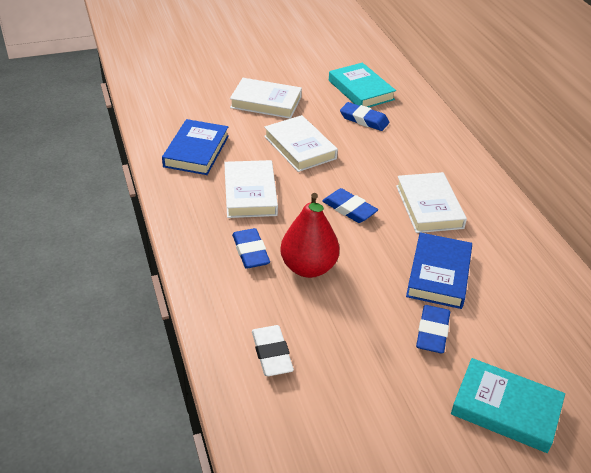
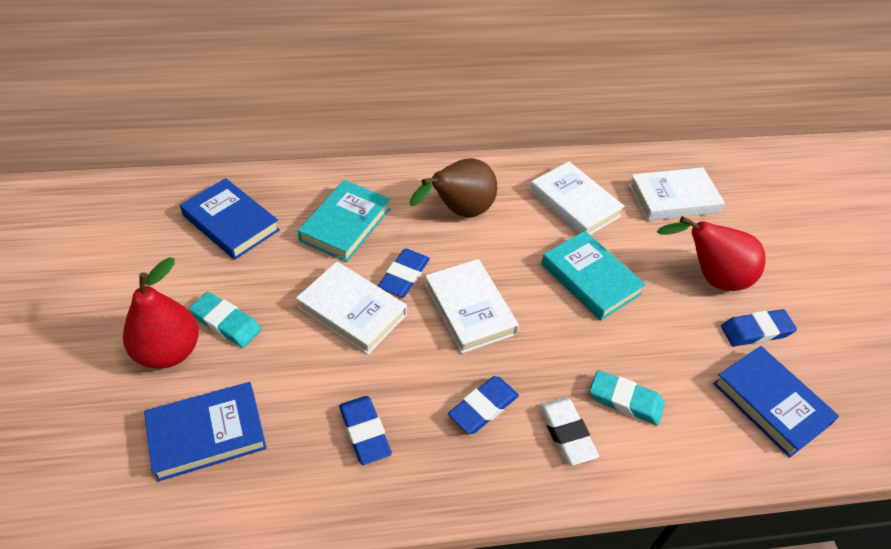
blue book: [162,119,229,175] [406,232,472,309] = 2 -> [144,382,267,482] [180,178,280,260] [713,346,839,458] = 3
brown pear: none = 0 -> [410,158,497,217] = 1
red pear: [280,193,339,278] = 1 -> [123,257,199,369] [657,216,766,291] = 2
turquoise eraser: none = 0 -> [189,292,261,348] [590,370,665,425] = 2

